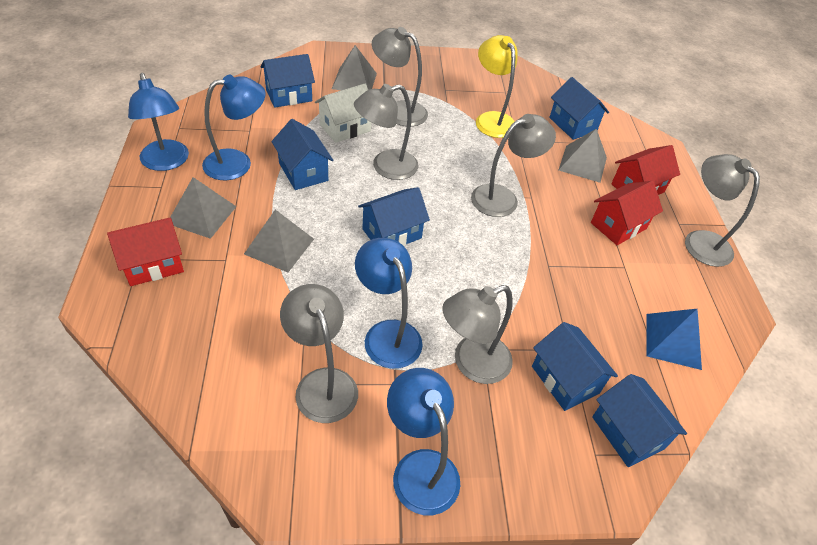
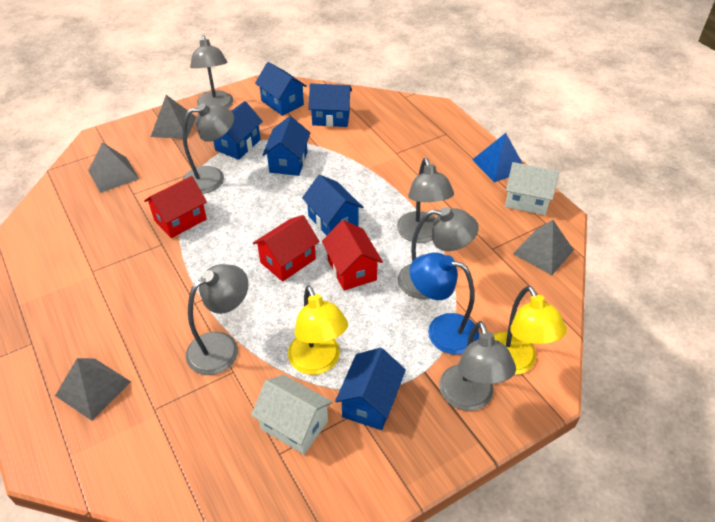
blue lamp: [128,73,189,171] [202,75,265,180] [355,238,423,369] [387,368,460,515] = 4 -> [410,253,479,355] = 1
white house: [315,84,371,143] = 1 -> [251,375,333,455] [505,162,559,215] = 2
yellow lamp: [476,35,518,138] = 1 -> [288,286,348,375] [494,286,567,375] = 2

